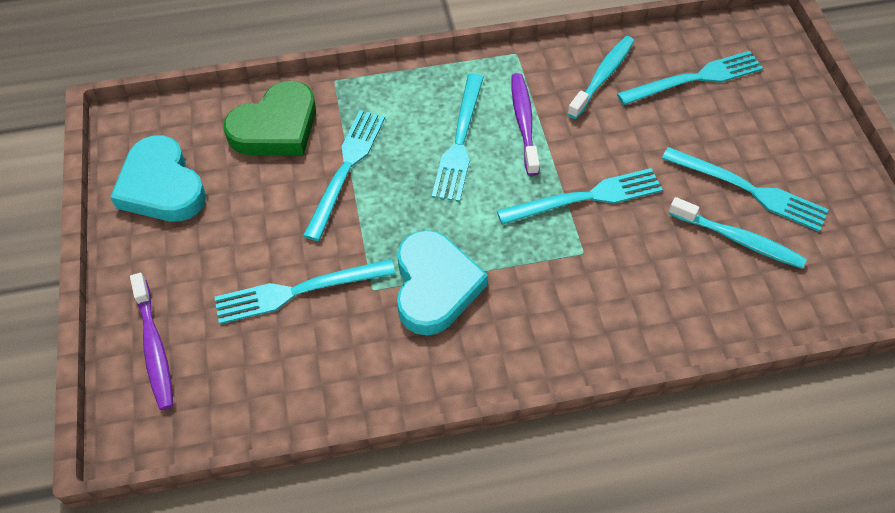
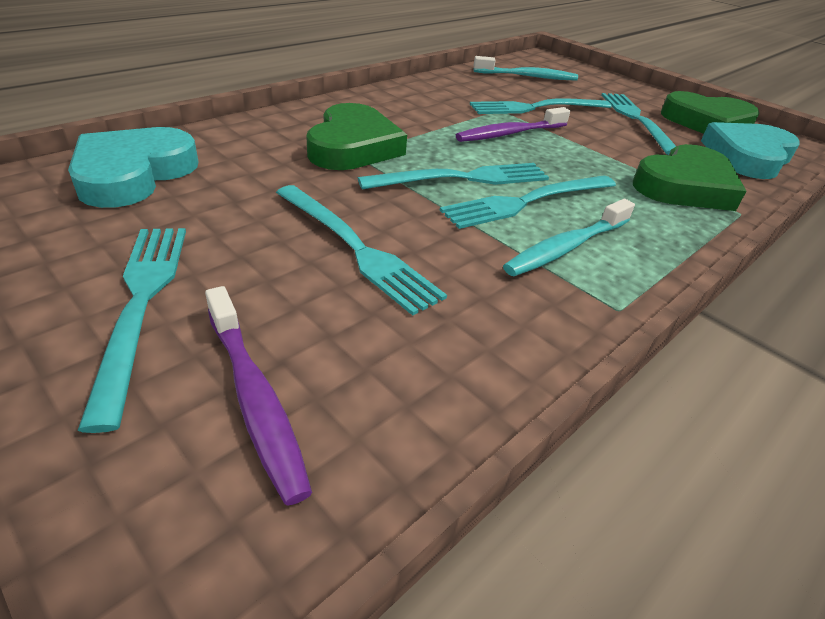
green heart: [224,81,316,155] = 1 -> [306,103,407,170] [633,144,746,211] [661,91,760,134] = 3

